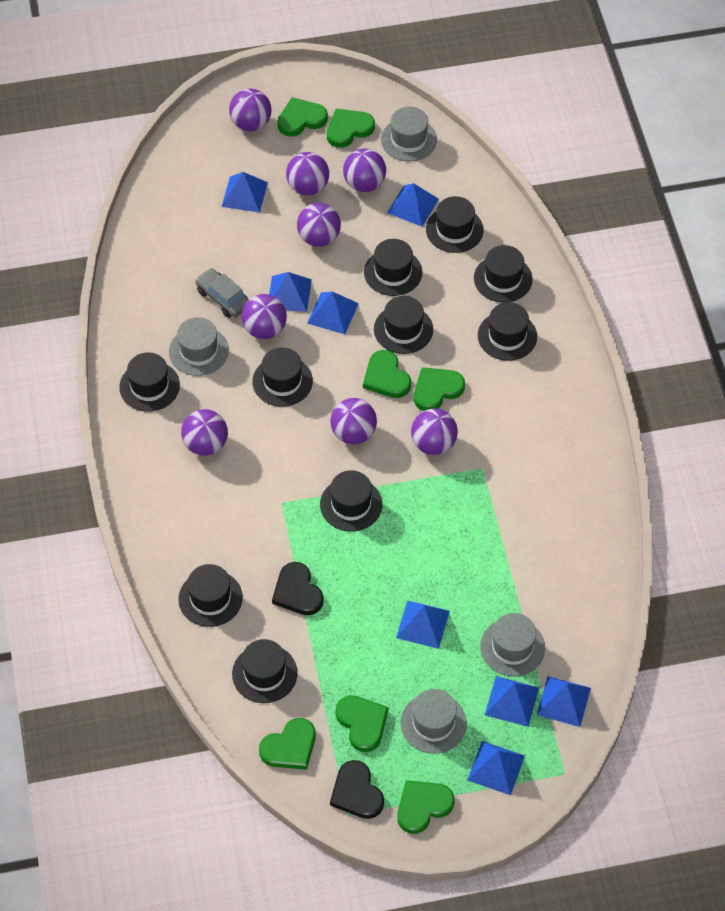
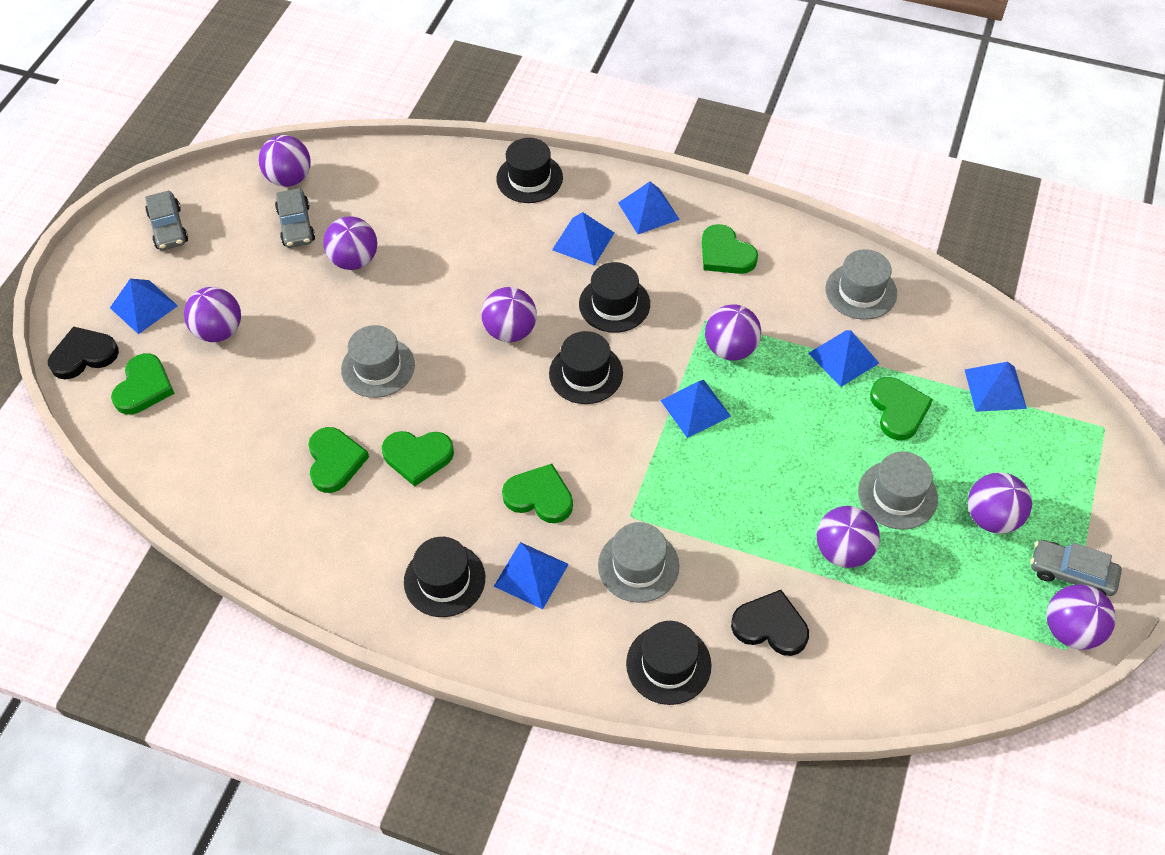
black hat: [119,352,180,412] [178,564,243,627] [232,639,297,703] [252,347,313,407] [320,470,382,532] [364,239,422,296] [374,296,433,354] [426,196,483,253] [474,245,532,303] [478,302,537,361] = 10 -> [404,537,485,617] [496,138,563,203] [549,331,623,404] [579,262,650,333] [626,621,711,705] = 5
blue pyramid: [222,172,268,213] [269,272,312,312] [307,292,359,334] [387,183,439,227] [396,600,450,649] [467,741,525,795] [485,676,539,727] [536,676,591,727] = 8 -> [110,279,178,334] [494,542,569,609] [552,212,614,266] [618,182,680,234] [660,380,731,438] [808,330,879,387] [965,362,1027,412] = 7
green heart: [259,718,316,770] [277,97,328,137] [327,108,375,148] [335,695,388,752] [363,350,411,398] [397,780,455,834] [414,367,465,411] = 7 -> [111,353,175,415] [308,427,369,493] [382,431,454,487] [502,464,573,523] [702,224,758,274] [870,377,933,440] = 6
grey car: [195,268,249,318] = 1 -> [145,191,188,250] [275,188,315,248] [1031,540,1122,596] = 3

